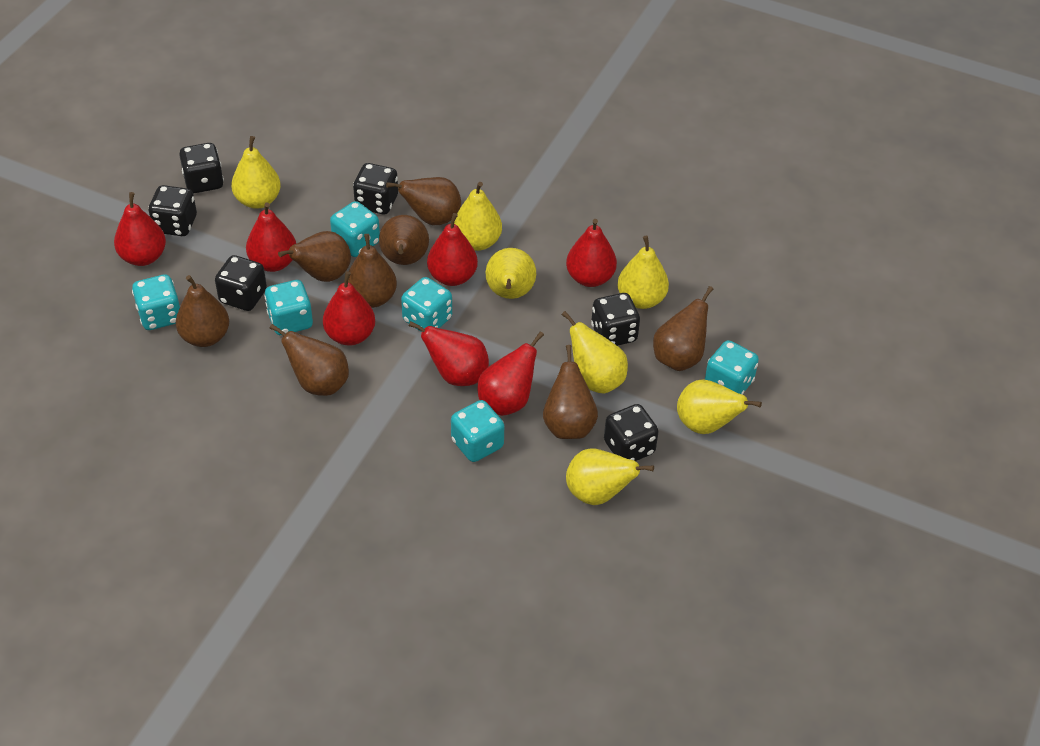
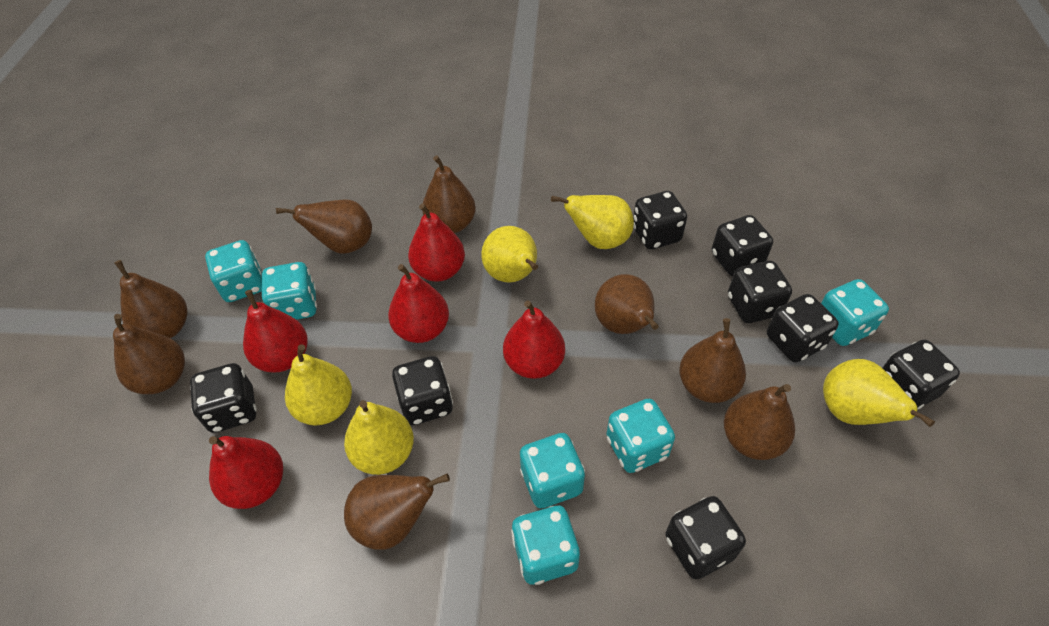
black dice: [148,185,197,236] [179,143,224,193] [215,255,267,311] [353,163,398,214] [591,293,640,346] [604,404,659,461] = 6 -> [190,363,257,433] [392,356,453,425] [633,191,687,250] [665,496,746,579] [712,215,773,276] [728,261,792,323] [767,294,839,362] [882,340,960,410] = 8
red pear: [114,192,166,266] [246,202,296,272] [323,271,375,346] [409,321,489,386] [427,213,478,286] [477,331,544,416] [566,219,617,287] = 7 -> [209,436,283,509] [243,290,308,372] [388,264,449,343] [408,204,465,282] [503,300,565,379] = 5
yellow pear: [231,136,281,209] [454,182,502,251] [486,248,536,299] [562,311,628,394] [566,448,654,505] [618,236,669,309] [677,380,762,434] = 7 -> [285,345,352,425] [344,400,414,475] [481,226,538,283] [551,195,634,249] [823,359,935,427] = 5

